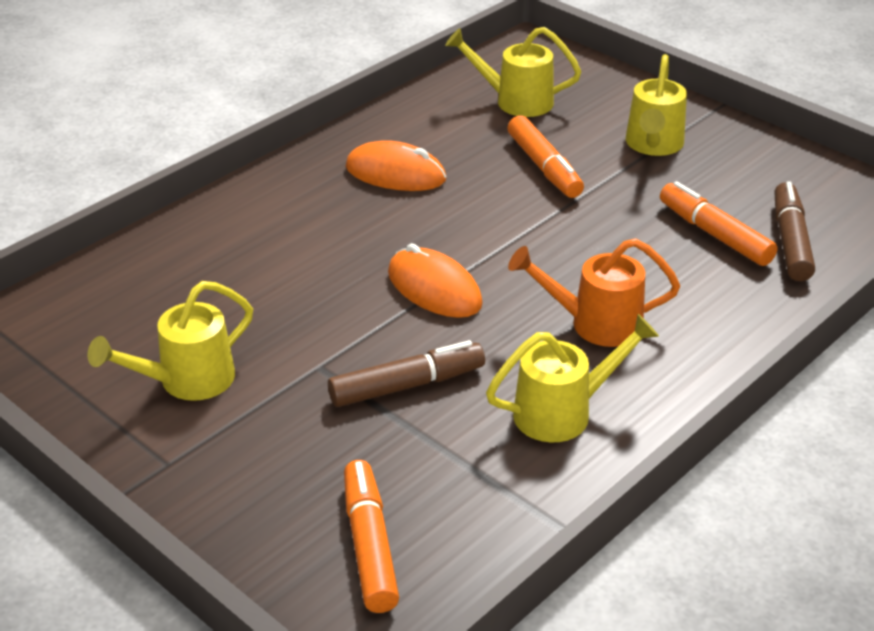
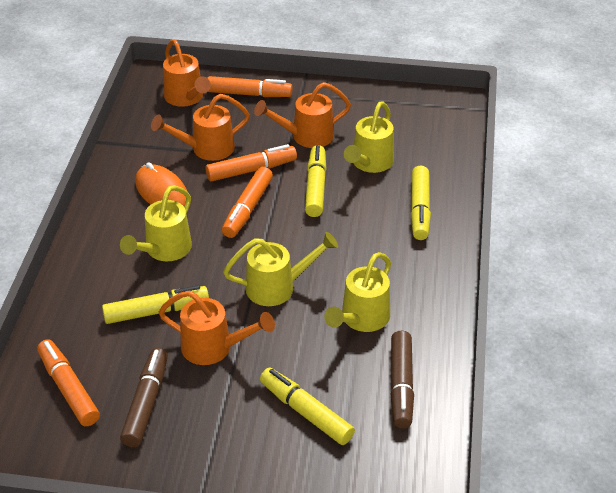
orange marker: [344,460,399,613] [507,115,584,198] [660,181,777,266] = 3 -> [37,339,100,426] [206,144,297,182] [208,76,293,97] [222,167,273,238] = 4
orange mouse: [346,140,446,191] [388,243,483,318] = 2 -> [135,162,187,206] = 1
orange watering can: [508,238,680,347] = 1 -> [151,94,250,161] [159,291,275,365] [163,39,211,107] [254,82,351,148] = 4
yellow marker: none = 0 -> [102,285,209,324] [260,368,355,445] [305,145,326,217] [411,166,431,240] = 4

